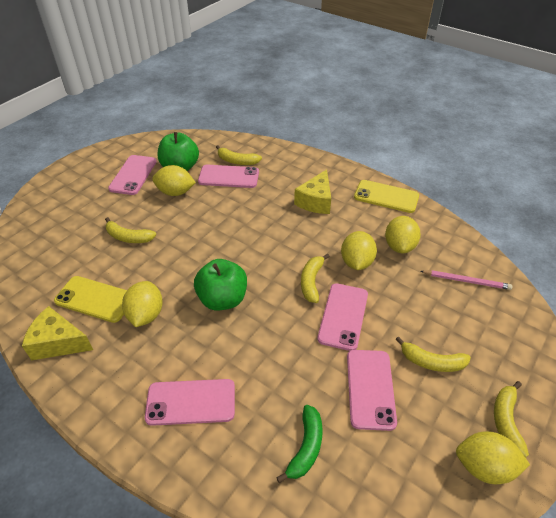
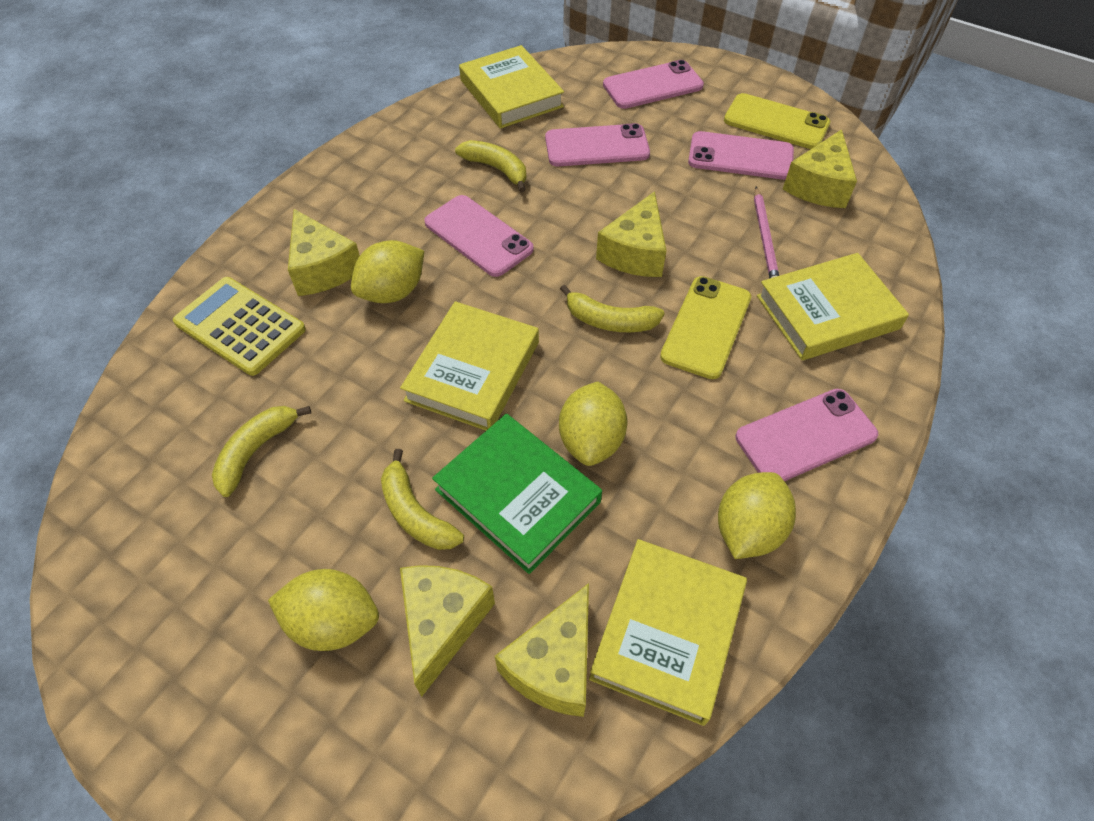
green apple: [158,132,199,171] [194,259,247,311] = 2 -> none = 0
green banana: [276,405,323,483] = 1 -> none = 0
green book: none = 0 -> [432,414,602,574] = 1
yellow banana: [105,217,156,243] [216,145,262,165] [301,254,330,303] [395,336,471,372] [494,381,529,458] = 5 -> [212,406,311,497] [381,449,464,550] [455,140,527,192] [560,285,665,332] = 4
yellow book: none = 0 -> [400,301,539,431] [459,45,564,128] [589,539,747,726] [757,253,909,360] = 4
yellow calculator: none = 0 -> [173,277,306,376] = 1
yellow cheese: [22,306,93,360] [294,169,331,214] = 2 -> [288,209,360,296] [400,565,495,697] [495,583,589,717] [596,191,667,277] [783,129,857,208] = 5
yellow lemon: [122,281,163,327] [152,165,196,196] [341,231,377,270] [385,216,421,253] [456,431,530,484] = 5 -> [268,569,379,651] [351,240,424,303] [559,382,627,466] [718,472,796,559] = 4

